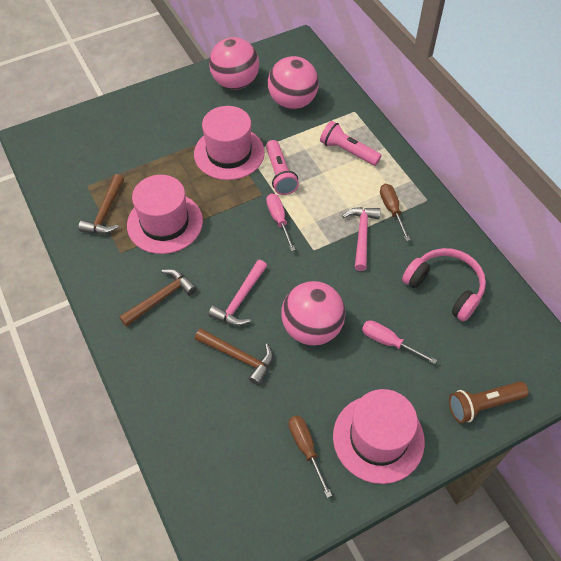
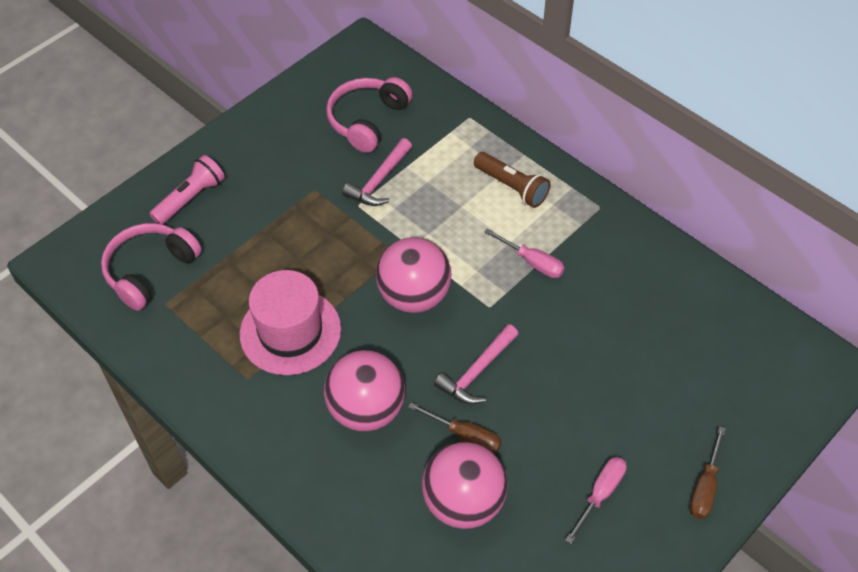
brown hammer: [78,174,124,234] [119,269,197,327] [195,328,273,385] = 3 -> none = 0
pink flashlight: [266,140,299,195] [320,121,382,166] = 2 -> [149,155,225,225] = 1
pink hat: [127,175,203,254] [194,106,265,180] [333,389,425,484] = 3 -> [240,270,341,375] = 1
pink headphones: [402,248,486,322] = 1 -> [101,223,202,311] [326,77,412,153] = 2

